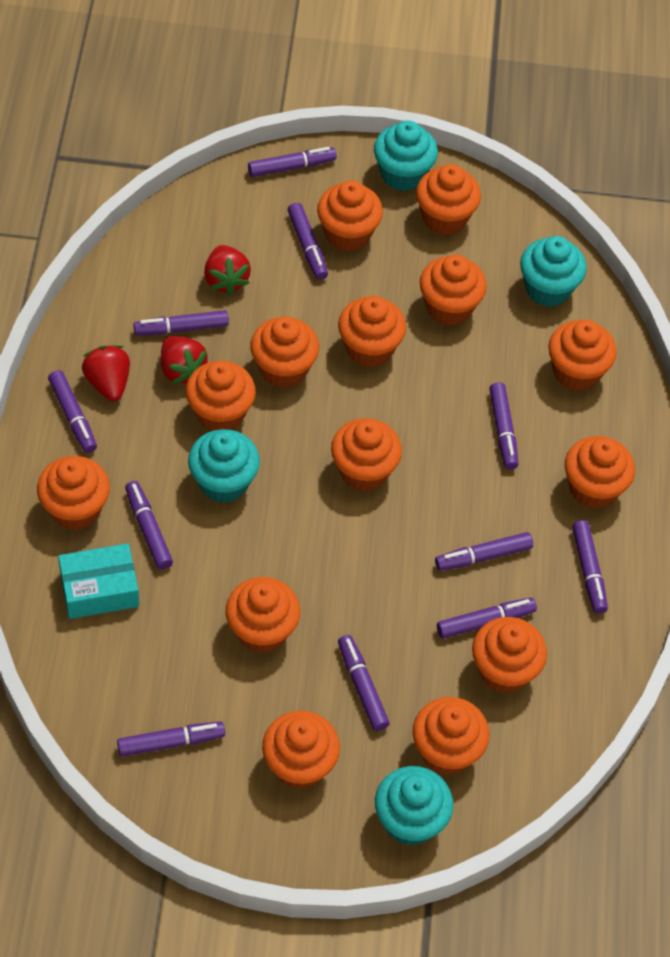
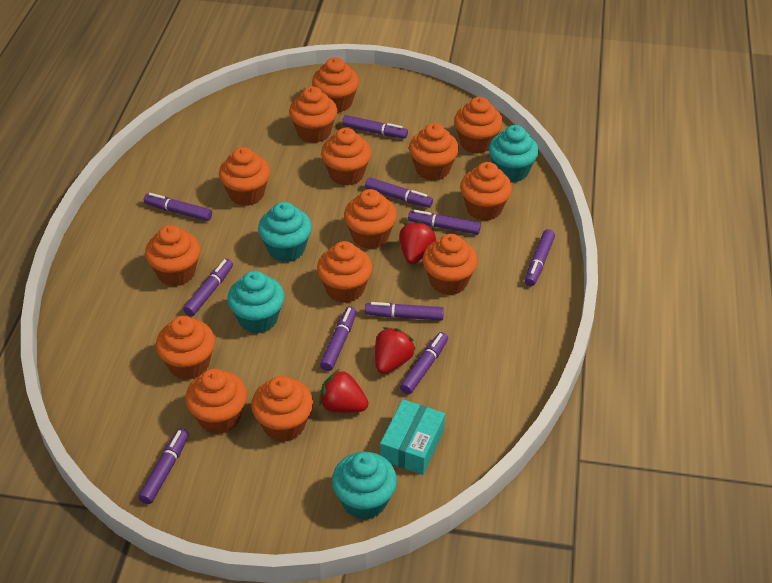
purple marker: [48,370,97,453] [117,721,225,757] [125,481,173,570] [133,310,229,336] [248,147,336,177] [288,203,328,280] [338,635,390,731] [435,532,533,571] [437,598,537,639] [489,382,519,470] [572,520,608,614] = 11 -> [138,428,189,504] [144,193,212,221] [183,259,233,316] [320,306,357,371] [342,115,408,139] [365,177,433,208] [365,302,444,320] [400,332,448,394] [408,210,481,235] [525,229,555,286] = 10

